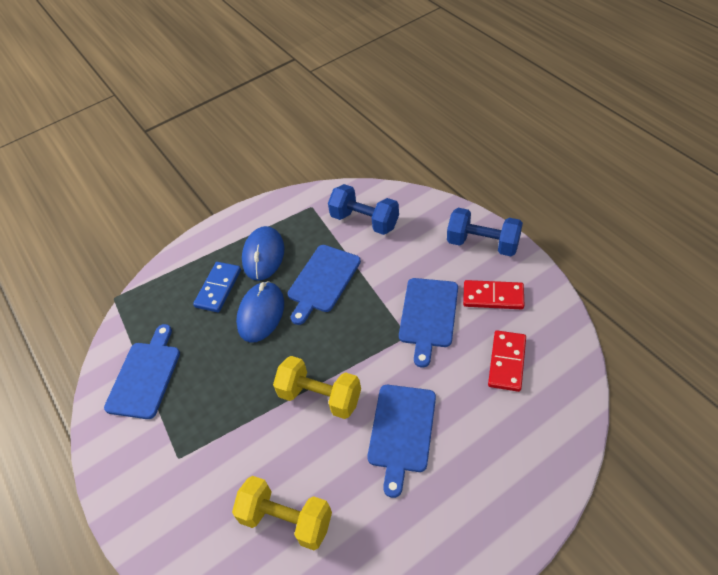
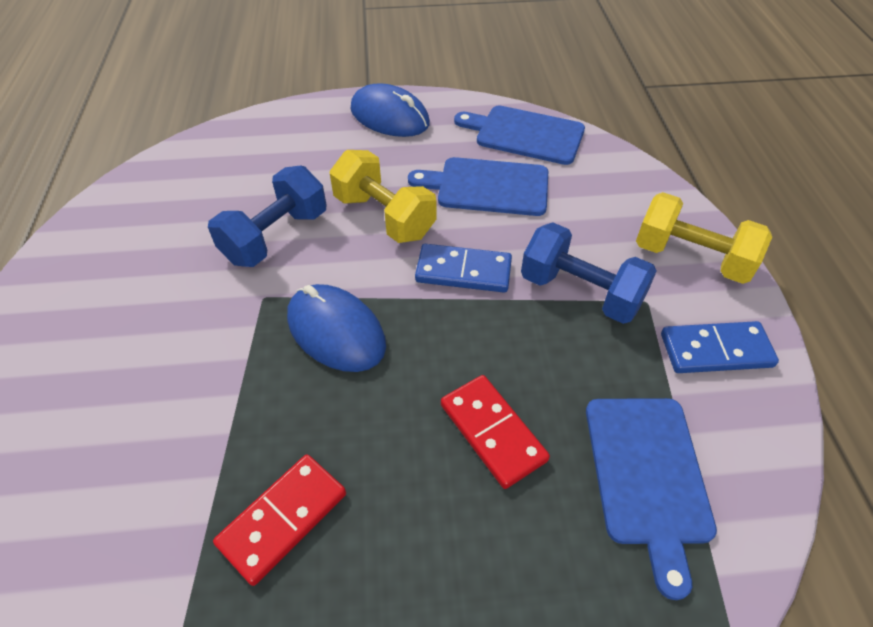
blue cutting board: [104,324,180,419] [288,245,361,325] [367,385,436,498] [399,278,458,368] = 4 -> [408,157,548,216] [454,106,585,165] [586,398,717,600] = 3
blue domino: [193,262,241,313] = 1 -> [415,244,512,293] [661,321,779,373] = 2

